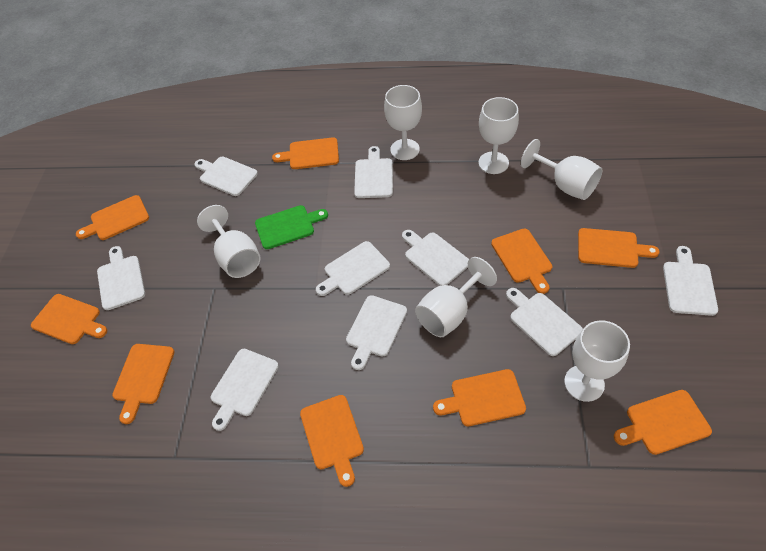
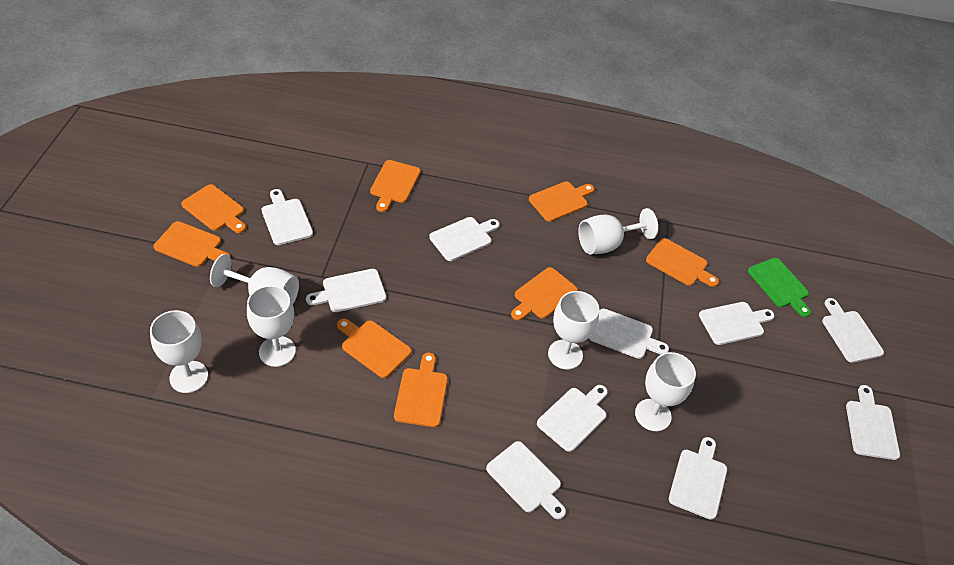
orange cutting board: [31,294,107,344] [76,195,149,240] [112,344,175,424] [272,137,339,169] [300,395,364,487] [433,369,526,426] [491,229,552,294] [578,228,660,268] [614,390,712,455] = 9 -> [154,221,230,267] [181,184,246,233] [337,319,412,378] [370,160,421,212] [394,353,448,427] [511,267,578,320] [529,182,594,222] [646,238,719,287] = 8
white cutting board: [97,246,145,310] [194,157,258,196] [211,349,279,431] [316,241,390,296] [346,295,407,370] [354,146,393,198] [402,230,469,286] [506,288,583,356] [663,246,718,316] = 9 -> [261,189,313,245] [306,269,386,312] [429,217,500,261] [486,441,566,519] [537,385,608,452] [589,309,669,359] [669,437,727,520] [699,302,775,345] [822,298,884,363] [846,385,900,460] = 10

